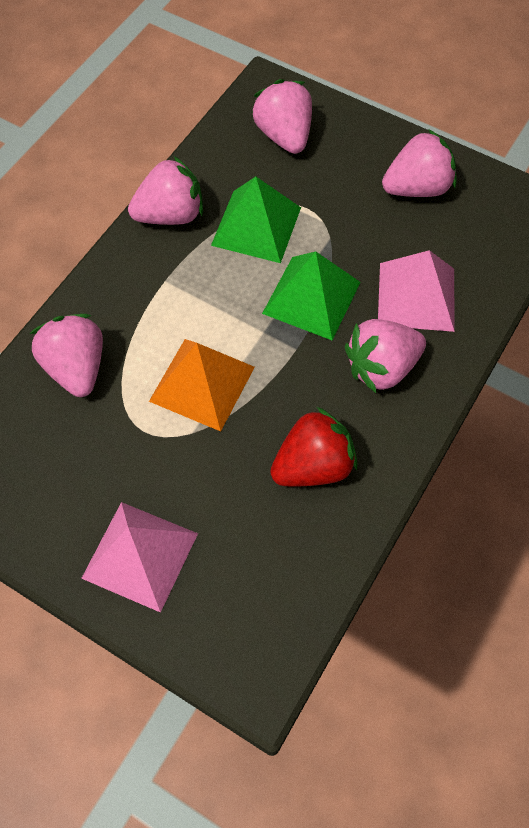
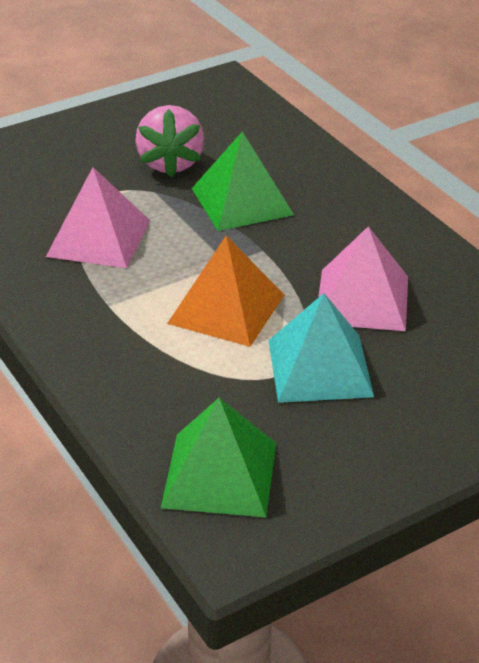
pink strawberry: [30,314,103,397] [128,156,203,225] [252,79,312,154] [345,319,426,393] [382,129,457,197] = 5 -> [135,105,204,177] = 1
red strawberry: [270,407,358,486] = 1 -> none = 0
turquoise pyramid: none = 0 -> [268,293,374,403] = 1

